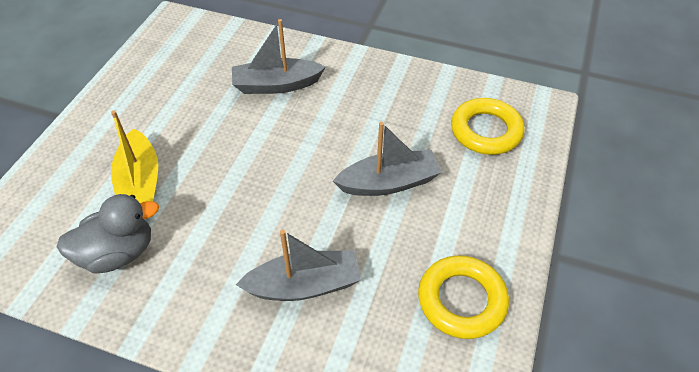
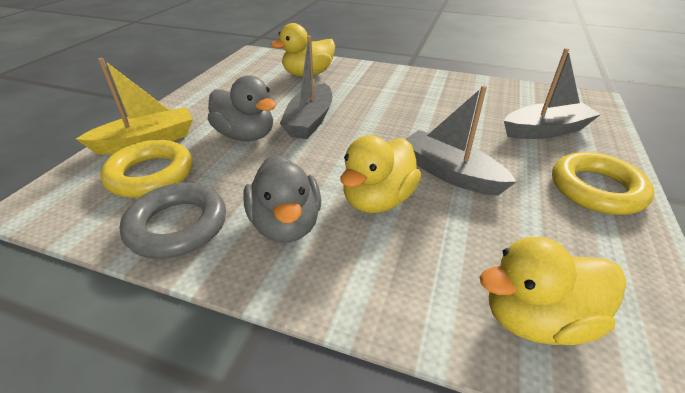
grey duck: [56,194,159,274] = 1 -> [208,75,276,141] [243,155,321,243] = 2
grey ring: none = 0 -> [120,183,226,259] = 1
yellow duck: none = 0 -> [271,23,335,77] [340,135,421,213] [480,237,626,345] = 3

